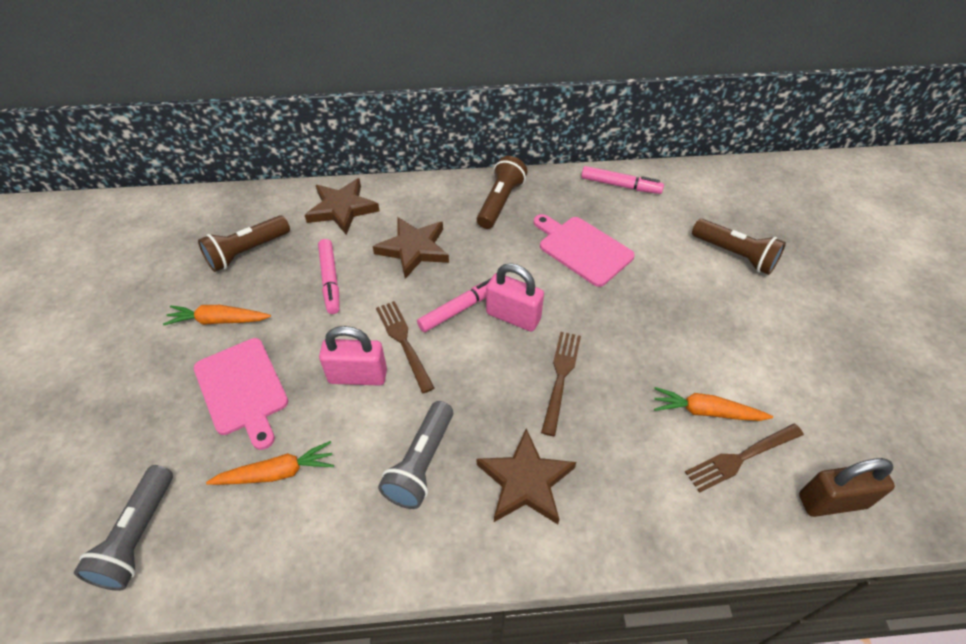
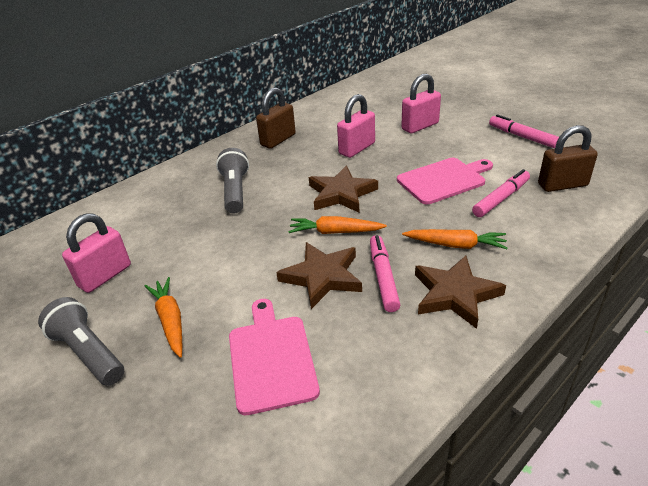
brown flashlight: [198,215,290,272] [477,156,527,229] [692,219,786,275] = 3 -> none = 0
brown fork: [376,301,434,393] [541,332,581,436] [685,423,804,493] = 3 -> none = 0
brown padlock: [799,458,895,517] = 1 -> [256,87,296,149] [538,125,598,192] = 2
pink padlock: [319,326,387,386] [486,263,544,331] = 2 -> [62,213,131,293] [337,94,375,158] [401,74,441,134] = 3

